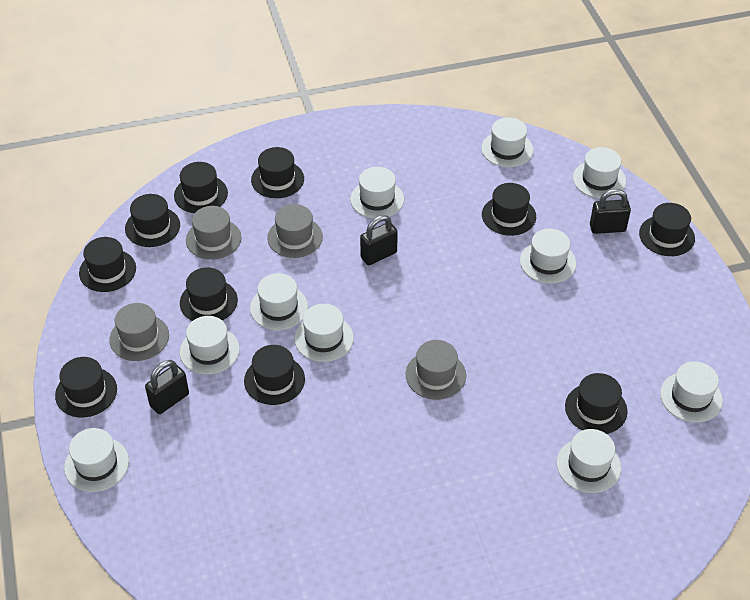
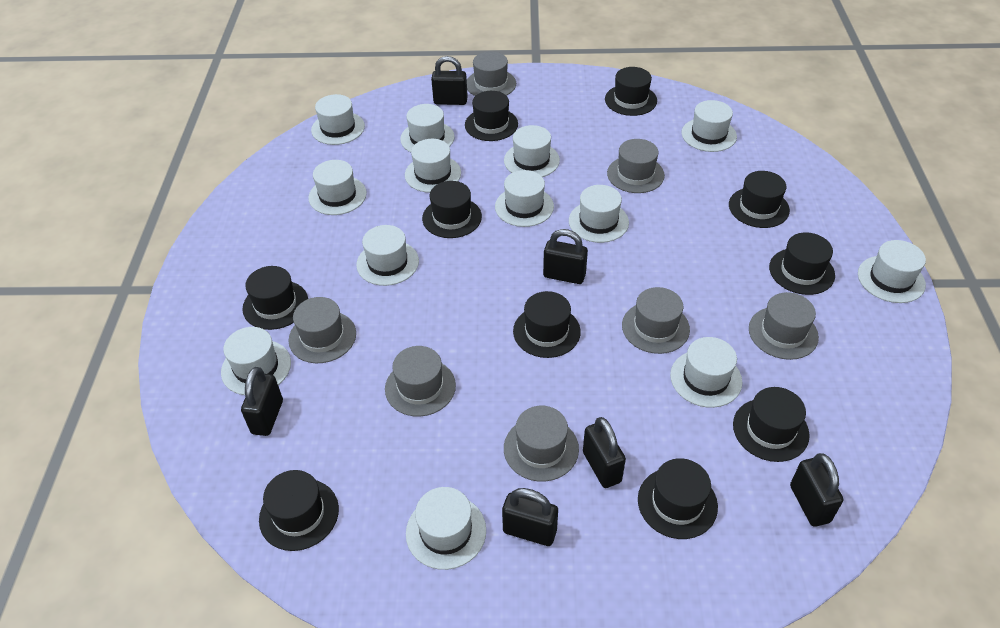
black padlock: [145,360,189,414] [360,215,398,265] [590,189,631,234] = 3 -> [241,367,283,436] [431,56,468,105] [502,488,558,546] [543,229,588,284] [583,417,626,488] [790,453,843,527] = 6
grey hat: [109,303,169,361] [186,206,241,260] [267,204,323,258] [406,340,466,400] = 4 -> [288,297,356,363] [385,346,456,417] [467,51,516,96] [504,406,579,482] [607,139,665,193] [622,287,690,354] [749,292,819,360] = 7
white hat: [64,428,129,492] [180,316,240,375] [250,273,308,330] [294,304,354,362] [350,167,404,219] [481,117,533,167] [520,229,576,283] [557,429,621,493] [573,147,626,198] [660,361,723,422] = 10 -> [221,327,291,395] [308,160,367,215] [311,94,365,145] [356,225,419,286] [400,104,455,152] [405,139,461,193] [406,487,486,570] [495,170,554,227] [504,125,560,177] [569,185,629,243] [670,337,742,408] [682,100,737,152] [858,240,926,303] = 13

